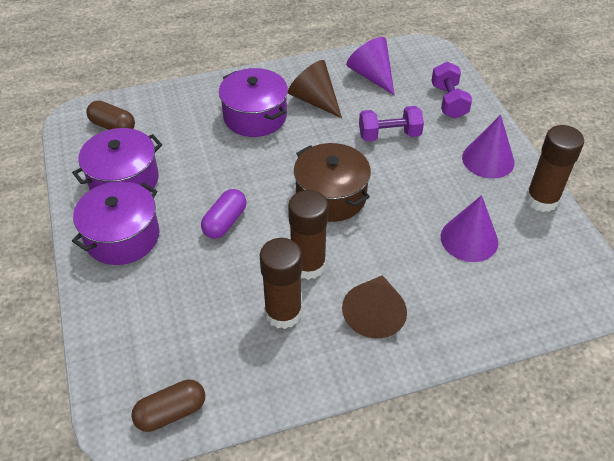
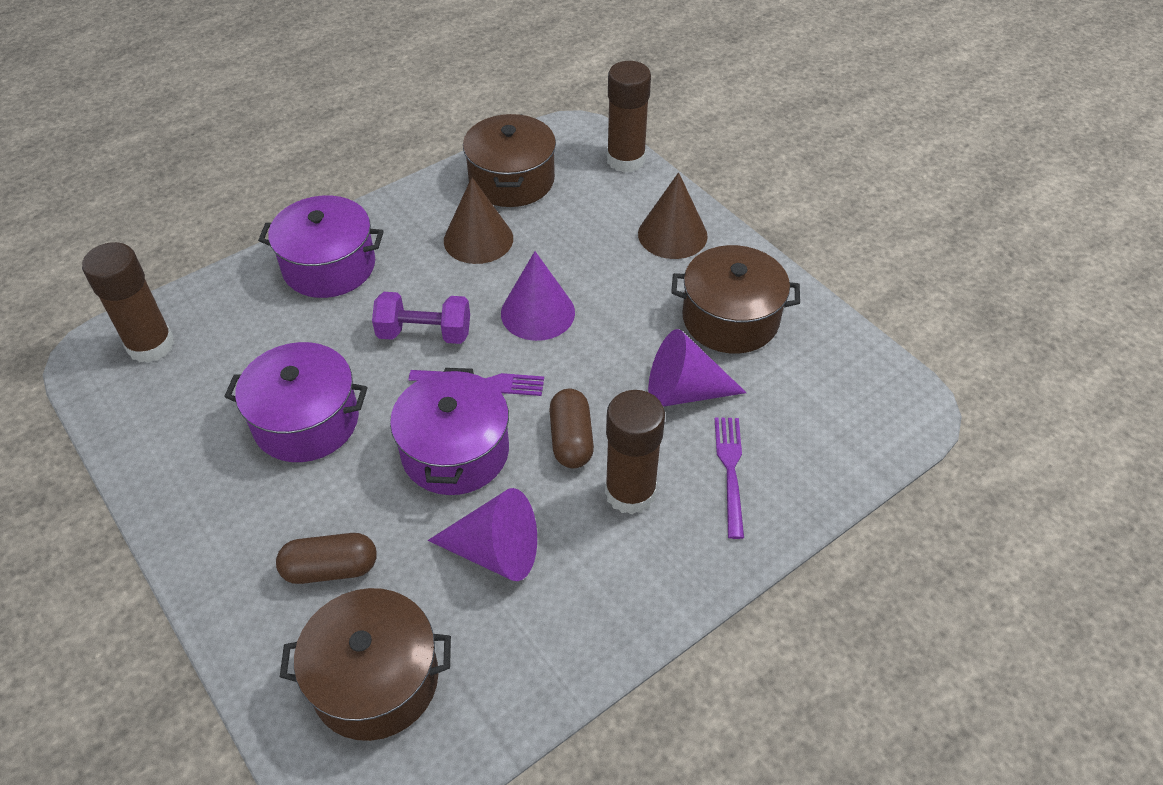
brown pot: [294,143,371,222] = 1 -> [280,588,451,741] [463,114,556,207] [671,245,800,354] = 3
purple capsule: [201,189,246,239] = 1 -> none = 0
purple dumbbell: [359,106,424,141] [431,61,472,119] = 2 -> [372,292,470,344] = 1
purple fork: none = 0 -> [409,370,544,396] [715,417,744,539] = 2

